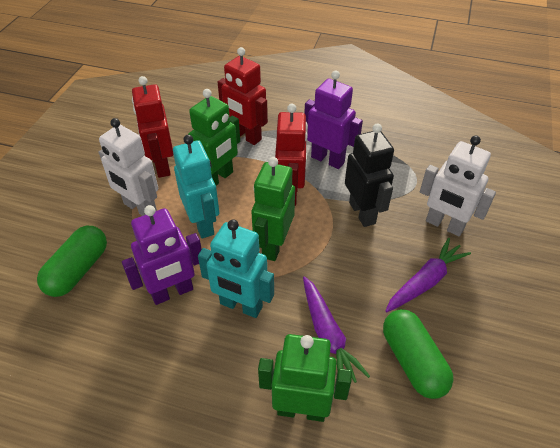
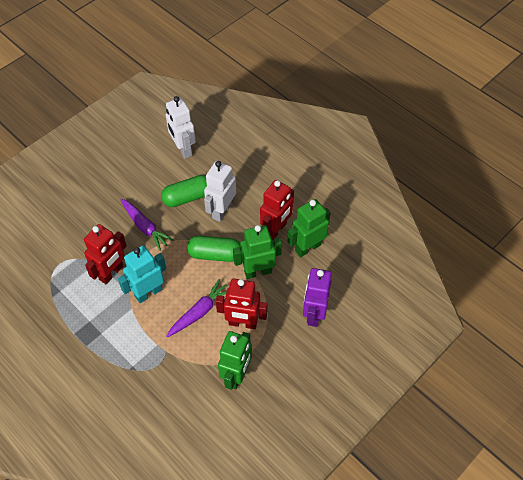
black robot: [345,123,394,227] = 1 -> none = 0
purple robot: [122,205,202,305] [304,71,363,169] = 2 -> [303,268,332,327] = 1
turquoise robot: [173,135,219,238] [198,219,274,318] = 2 -> [118,245,166,303] = 1

